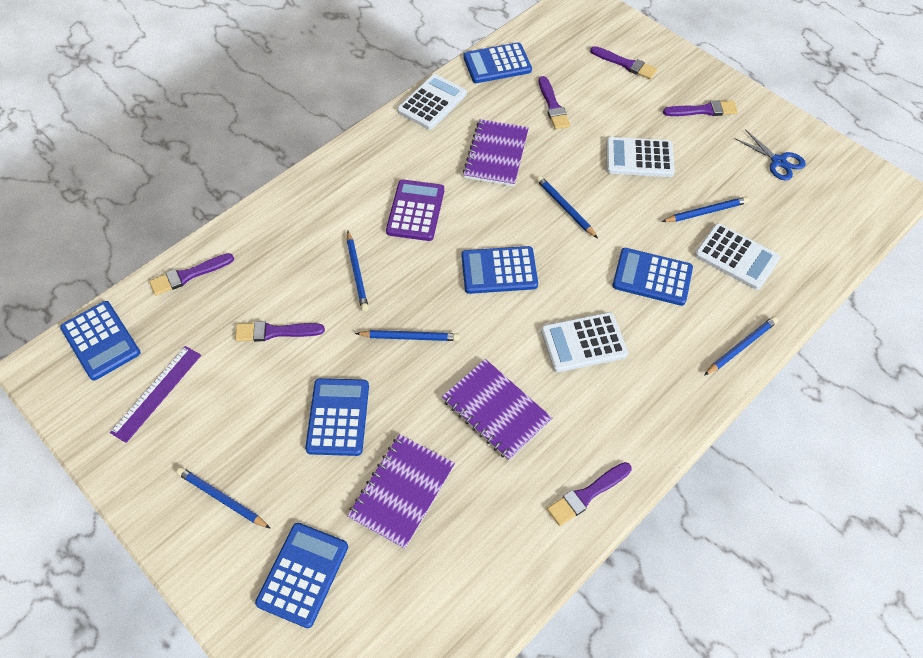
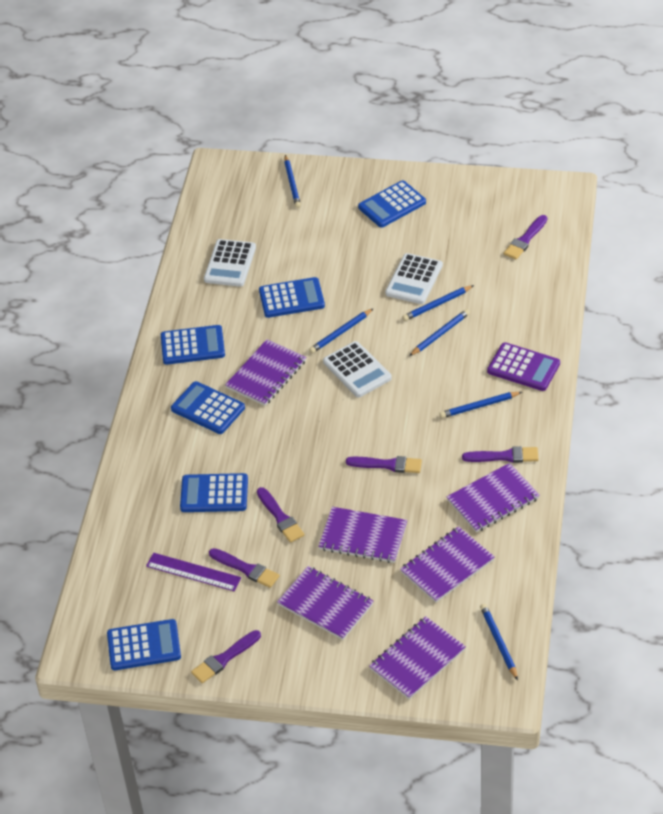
blue scissors: [734,129,806,180] = 1 -> none = 0
purple notebook: [347,434,455,549] [442,359,552,461] [463,119,529,187] = 3 -> [225,339,306,406] [277,566,373,640] [318,507,407,563] [369,616,466,699] [400,526,495,603] [447,463,540,532] = 6
white calculator: [397,74,467,130] [541,312,628,372] [606,137,675,177] [695,223,780,290] = 4 -> [204,239,256,287] [323,341,392,397] [385,253,443,304] = 3

